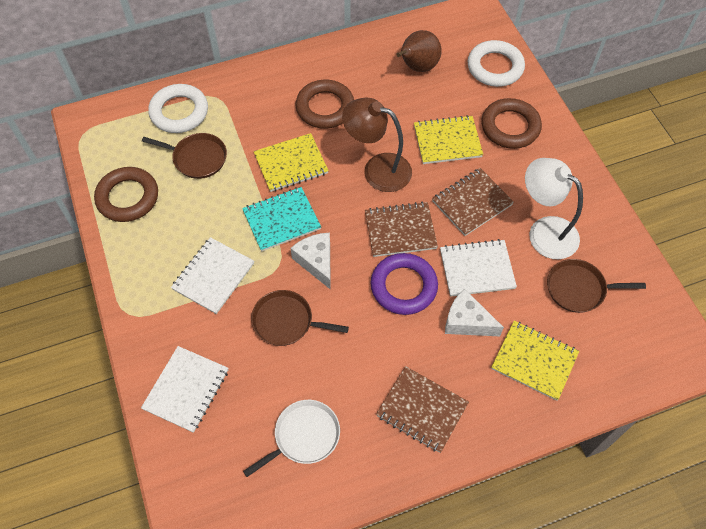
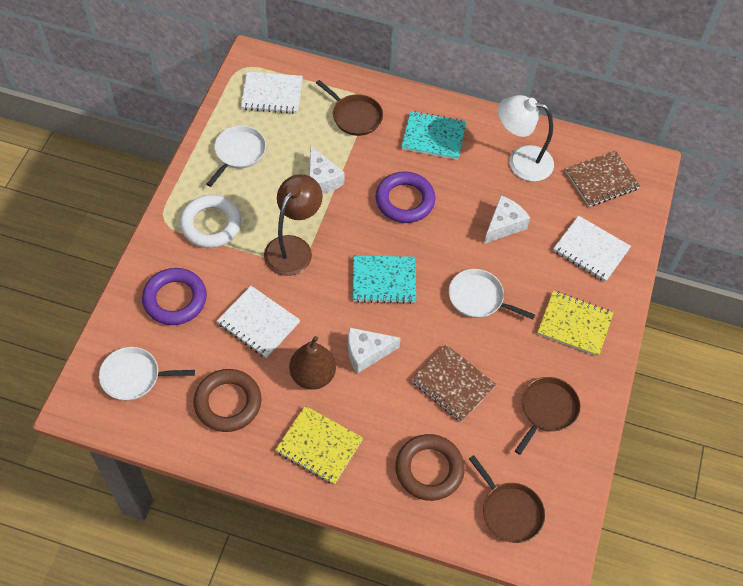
brown notebook: [365,202,438,257] [376,366,469,453] [432,168,514,236] = 3 -> [411,344,496,422] [565,151,640,207] = 2
brown ring: [94,167,158,222] [295,80,354,129] [481,98,542,149] = 3 -> [194,369,262,432] [395,434,465,501] = 2
purple ring: [371,253,438,315] = 1 -> [142,268,207,325] [375,172,436,223] = 2
turquoise notebook: [242,187,321,251] = 1 -> [353,255,416,304] [401,111,466,160] = 2
white cheese: [291,233,331,290] [445,289,504,336] = 2 -> [309,146,345,194] [348,327,401,373] [484,196,530,244] = 3
white pan: [243,400,340,477] = 1 -> [99,347,195,401] [207,126,266,187] [449,269,535,319] = 3
white ring: [148,84,208,133] [467,40,525,87] = 2 -> [180,195,241,248] = 1
yellow notebook: [254,133,329,192] [414,115,483,164] [491,321,579,401] = 3 -> [276,406,363,485] [537,291,614,357] = 2

